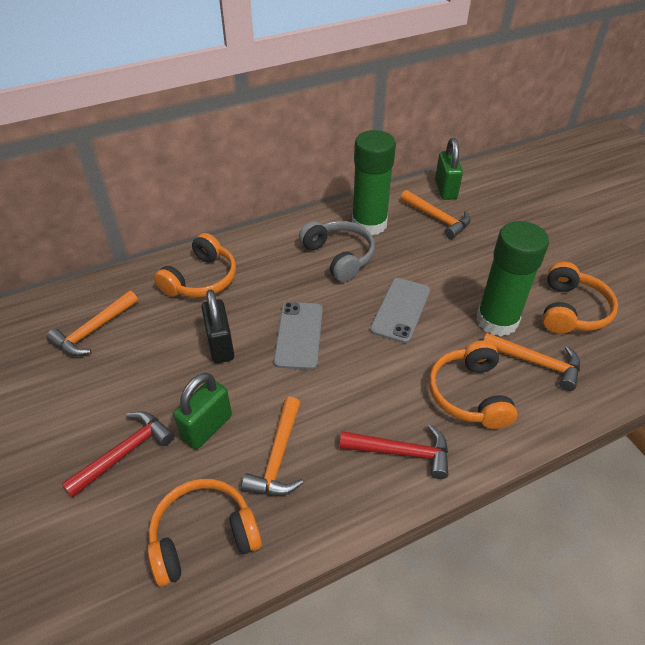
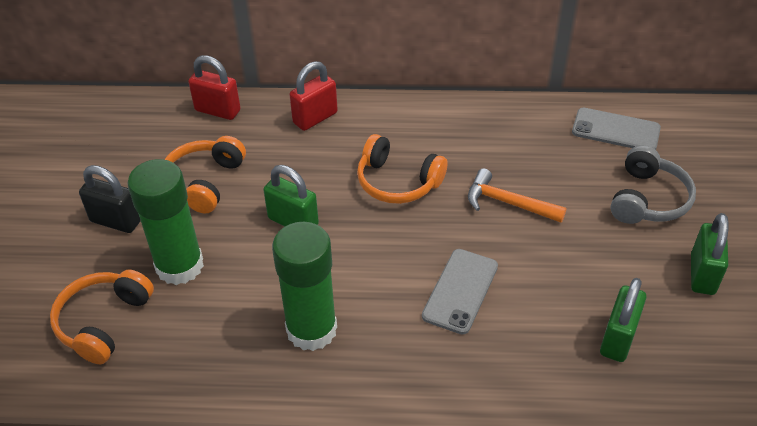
green padlock: [173,373,232,449] [435,138,463,200] = 2 -> [263,165,319,226] [600,278,646,362] [691,213,729,295] = 3
orange hammer: [46,290,138,356] [241,397,303,495] [400,190,471,239] [484,333,580,391] = 4 -> [468,168,566,223] = 1
orange headphones: [147,479,262,587] [154,233,236,298] [429,340,517,429] [543,262,618,334] = 4 -> [50,270,154,364] [164,136,246,213] [357,134,447,204] = 3
red hammer: [61,411,175,498] [339,424,448,479] = 2 -> none = 0
red padlock: none = 0 -> [188,55,241,120] [290,61,338,131] = 2

